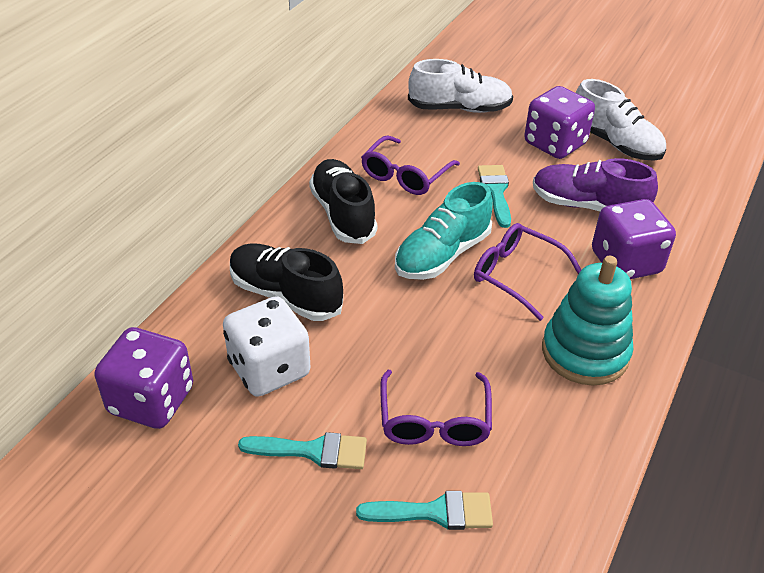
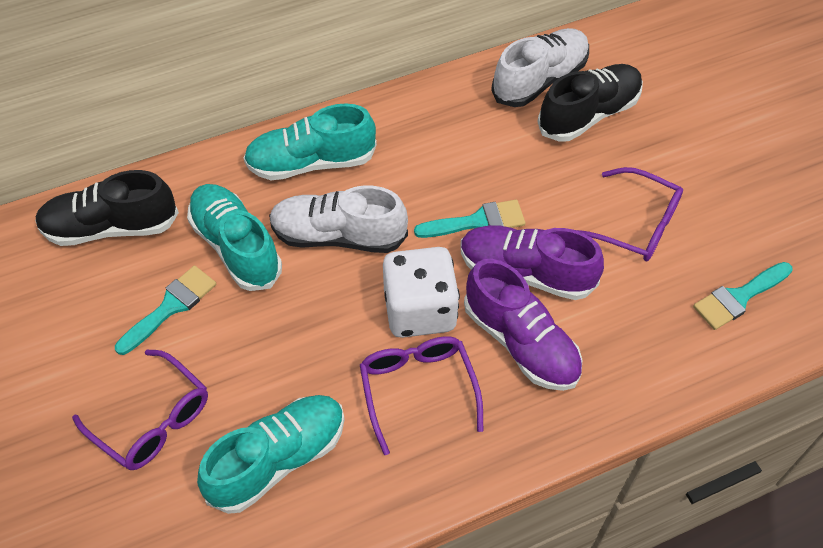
purple dice: [94,327,193,429] [524,86,595,159] [592,199,676,279] = 3 -> none = 0
purple shoe: [533,158,658,211] = 1 -> [461,225,604,300] [464,259,582,391] = 2
turquoise shoe: [395,182,493,280] = 1 -> [187,184,282,291] [197,395,345,514] [243,104,377,180] = 3
turquoise stacking toy: [542,256,633,385] = 1 -> none = 0

